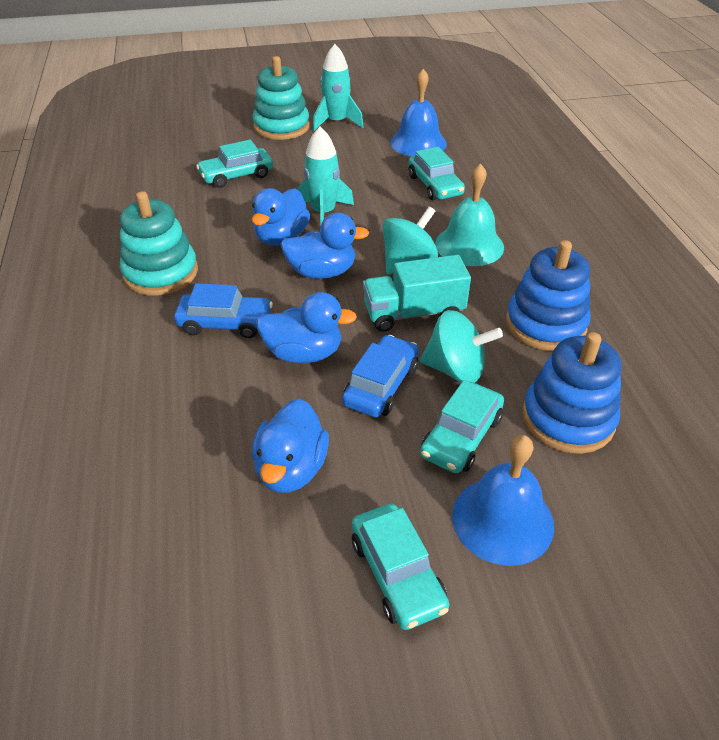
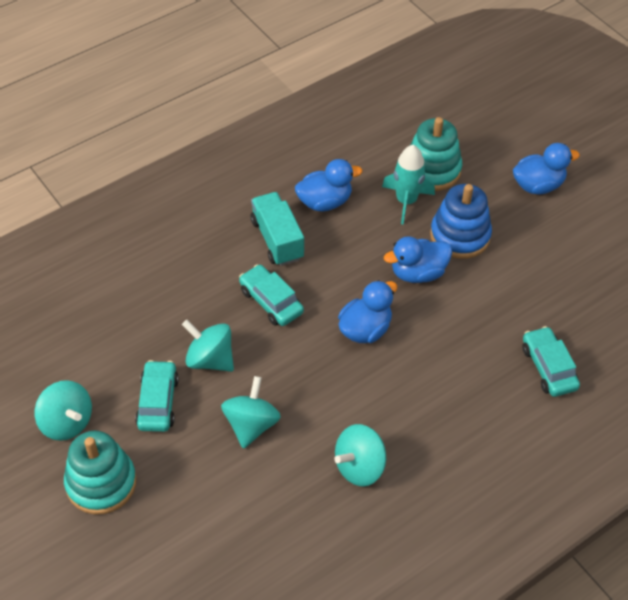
blue bell: [390,69,447,156] [452,435,554,566] = 2 -> none = 0
blue car: [174,283,273,338] [342,335,419,417] = 2 -> none = 0
blue stacking toy: [506,240,591,351] [522,332,622,454] = 2 -> [430,184,492,259] = 1
turquoise bell: [435,163,504,266] = 1 -> none = 0
turquoise car: [196,140,273,188] [352,504,449,630] [408,147,465,200] [420,380,504,473] = 4 -> [135,360,179,432] [239,264,304,326] [522,326,580,397] = 3
turquoise rocket: [297,127,354,225] [313,44,364,131] = 2 -> [382,145,435,225] = 1
turquoise spinning top: [382,206,438,274] [420,310,503,383] = 2 -> [35,380,92,441] [182,320,234,372] [221,376,281,449] [334,424,386,486] = 4

